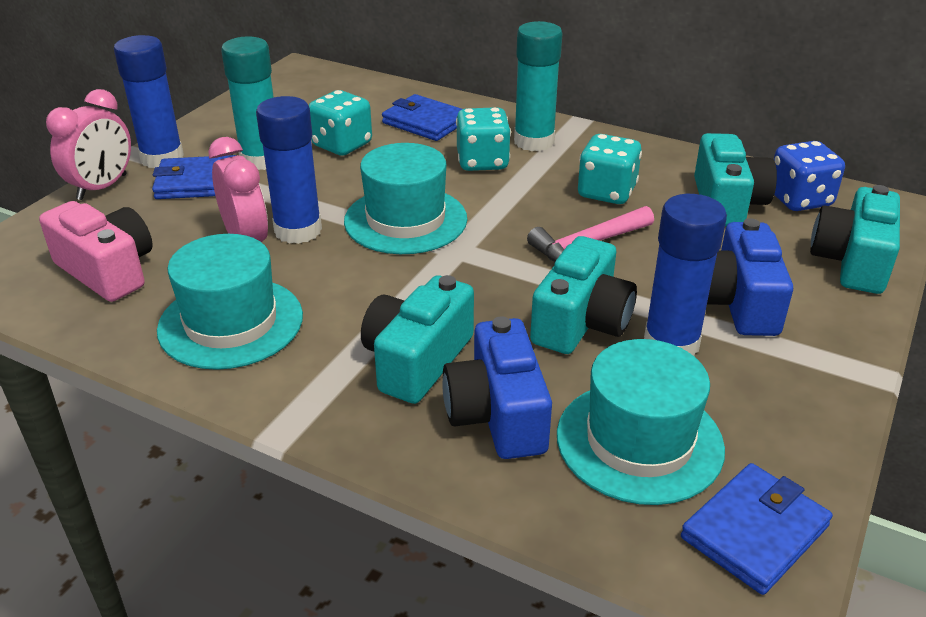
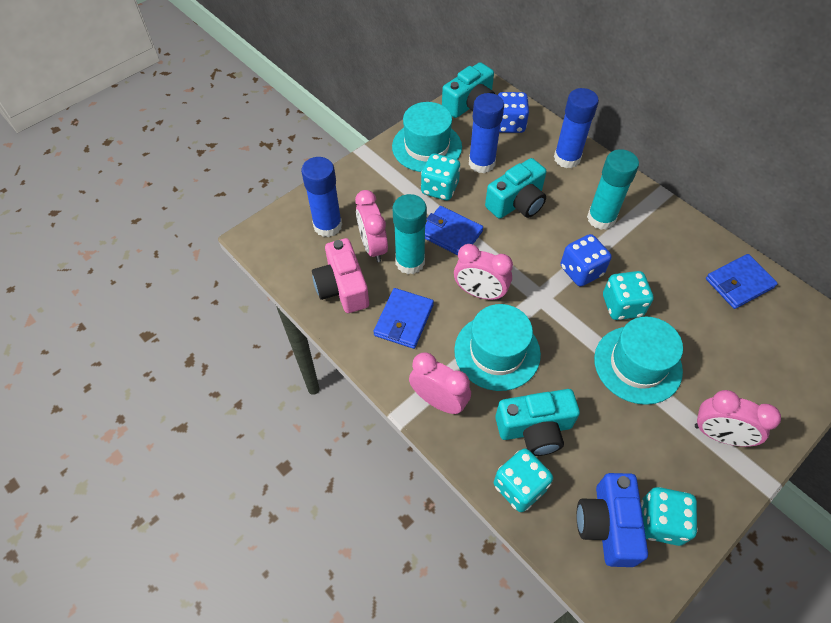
blue camera: [442,317,552,459] [707,218,793,336] = 2 -> [576,473,648,567] = 1
blue dice: [774,141,845,211] = 1 -> [498,92,529,133] [561,234,612,286] = 2
pink clock: [46,89,131,200] [208,137,268,242] = 2 -> [355,190,388,262] [409,352,471,414] [454,244,513,300] [695,390,781,447] = 4
pink hammer: [527,206,654,262] = 1 -> none = 0
turquoise camera: [361,275,474,404] [530,236,637,354] [694,133,777,226] [810,185,900,294] = 4 -> [442,62,495,118] [485,158,546,219] [495,389,580,456] = 3
turquoise dice: [309,90,372,156] [456,107,511,171] [578,134,642,204] = 3 -> [421,153,461,201] [494,449,553,512] [603,271,654,320] [641,487,698,546] = 4

